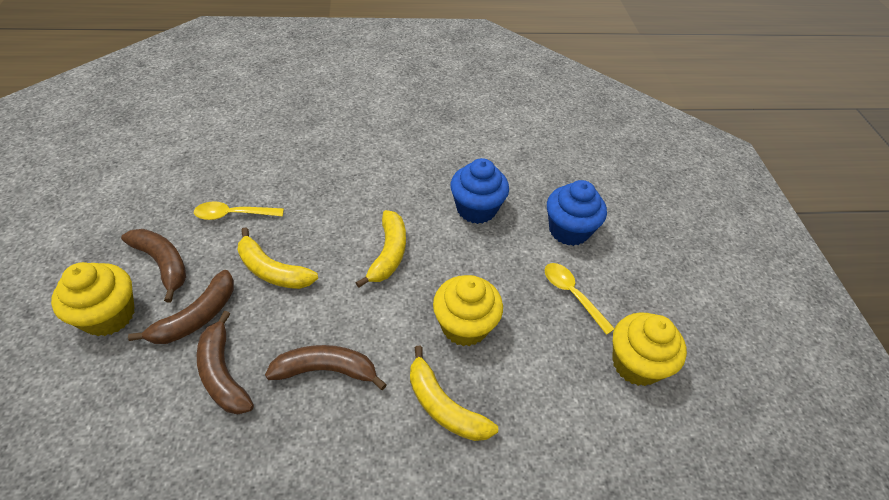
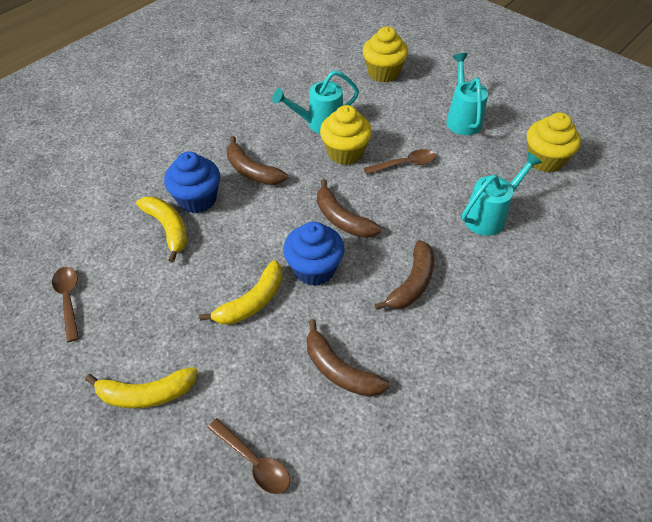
brown spoon: none = 0 -> [52,267,79,342] [208,418,290,494] [364,149,436,174] = 3
turquoise watering can: none = 0 -> [272,70,359,134] [446,53,488,135] [462,152,542,236] = 3
yellow spoon: [194,201,284,220] [545,263,615,335] = 2 -> none = 0

